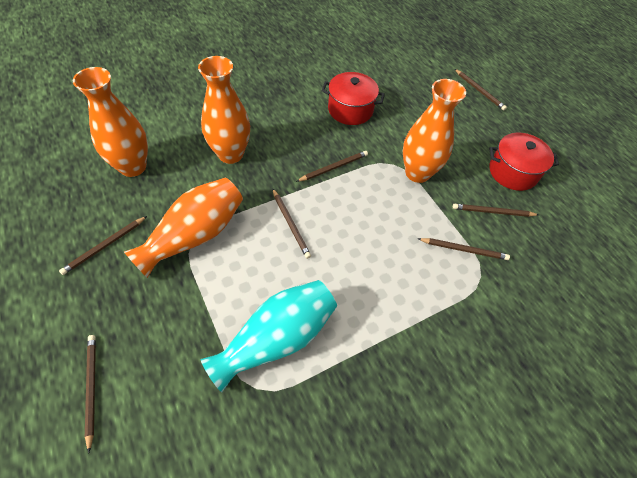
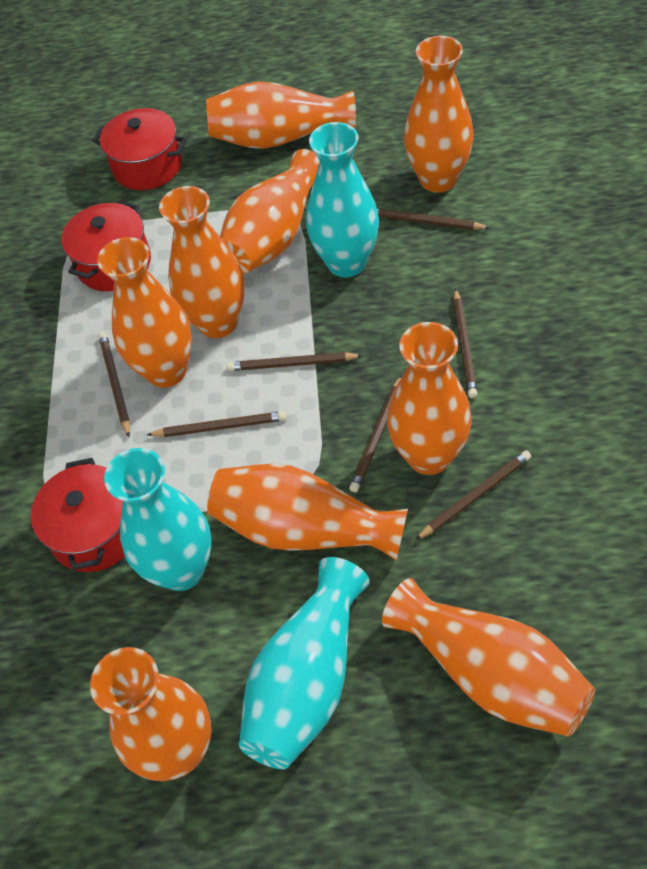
orange vase: [72,67,148,177] [124,177,243,278] [198,56,250,164] [403,79,466,183] = 4 -> [90,647,212,781] [97,237,192,388] [159,186,245,338] [206,81,356,149] [207,464,408,561] [220,149,320,274] [382,578,595,737] [387,322,472,475] [404,36,474,193] = 9
red pot: [321,72,385,125] [489,133,559,191] = 2 -> [31,458,125,572] [61,201,151,291] [92,108,187,190] = 3
turquoise vase: [201,280,337,392] = 1 -> [104,448,212,591] [239,557,370,769] [306,122,379,277] = 3

